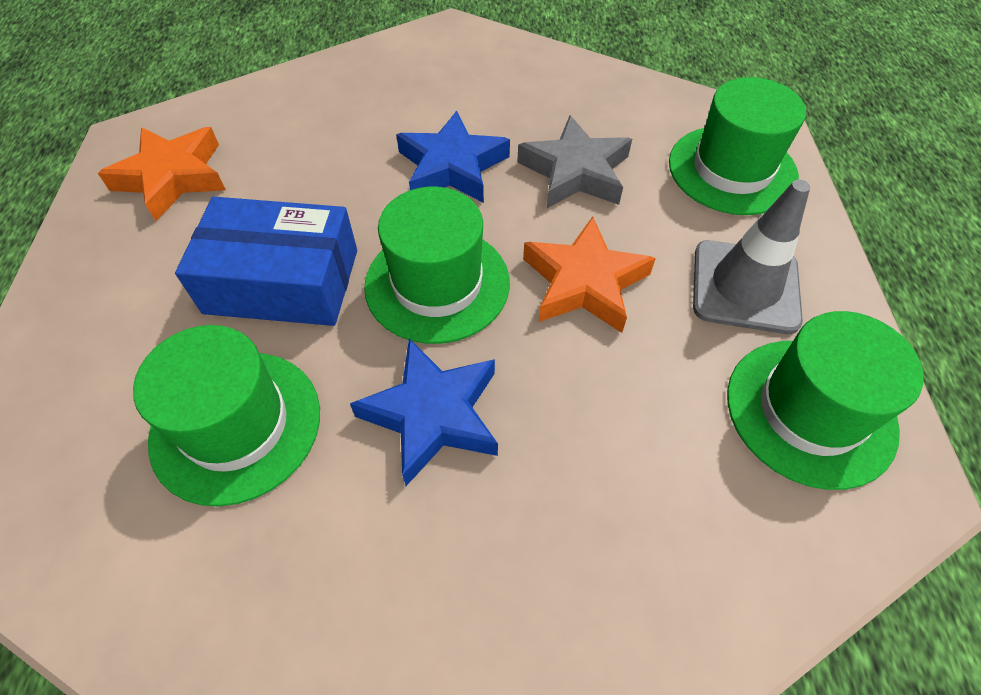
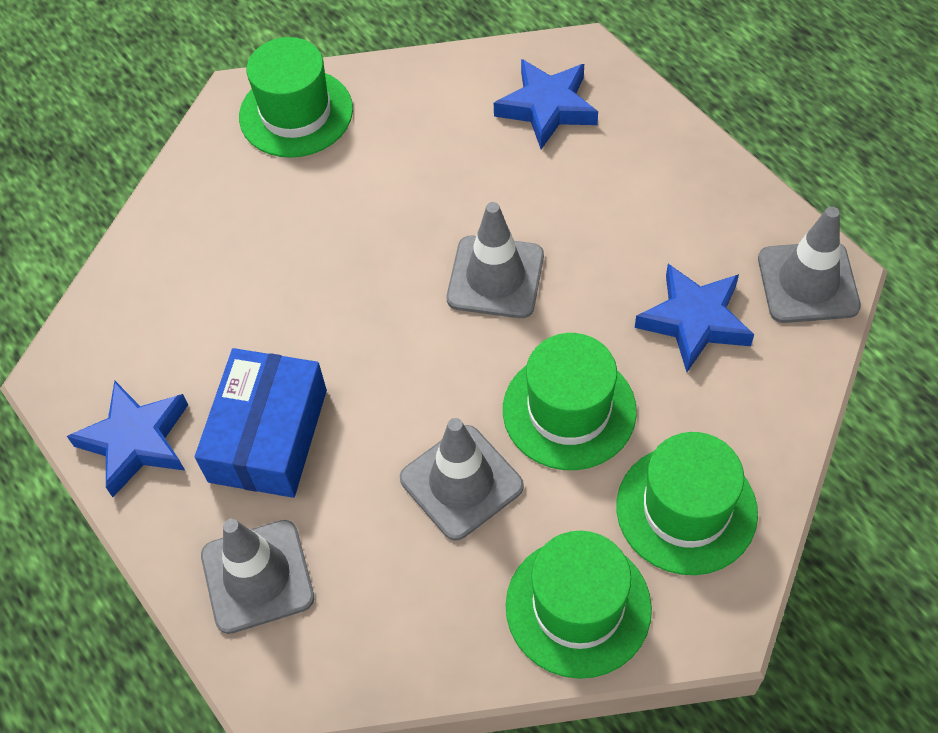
blue star: [350,338,498,486] [396,111,510,203] = 2 -> [67,381,188,497] [494,59,598,149] [635,264,754,372] = 3
grey star: [517,115,632,208] = 1 -> none = 0
grey traffic cone: [693,180,810,334] = 1 -> [201,519,314,634] [400,418,524,541] [447,202,544,318] [758,206,861,323] = 4
orange star: [98,127,226,221] [523,216,656,333] = 2 -> none = 0

